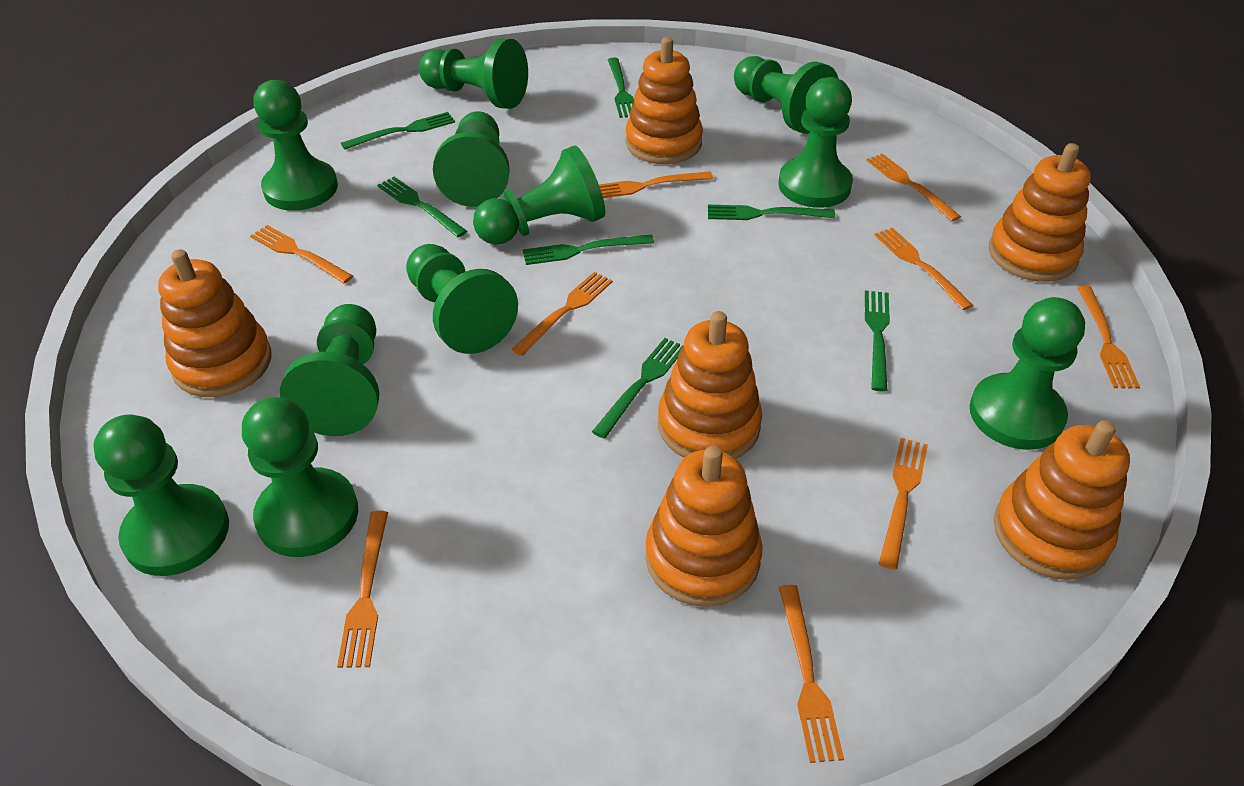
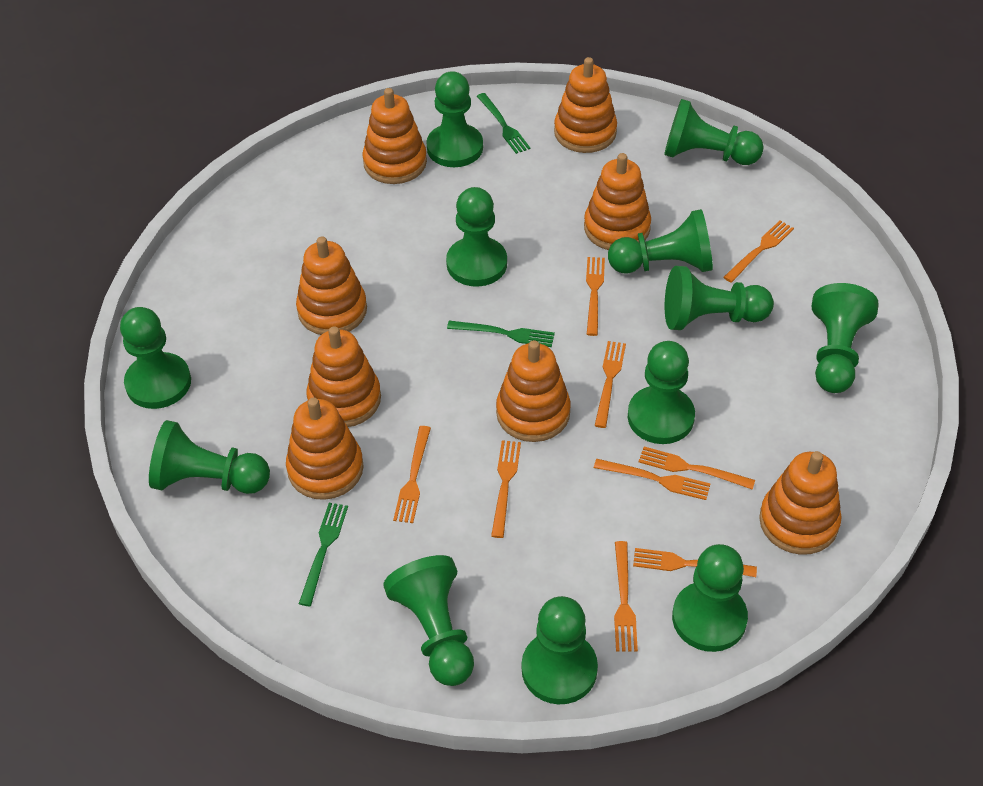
green fork: [341,112,455,150] [378,177,467,237] [523,234,654,265] [592,338,683,439] [608,57,634,118] [708,205,835,220] [865,291,890,392] = 7 -> [299,503,348,606] [447,321,555,347] [477,93,530,154] = 3
green pawn: [93,414,229,576] [242,397,358,557] [253,80,338,211] [280,304,379,436] [406,244,518,354] [419,38,528,109] [433,111,510,207] [473,145,605,245] [734,56,839,134] [778,77,853,208] [970,297,1085,450] = 11 -> [120,307,191,409] [149,420,270,494] [383,555,474,686] [426,71,483,167] [446,187,507,287] [522,596,598,705] [608,209,713,274] [628,341,695,444] [664,99,764,165] [665,266,774,330] [672,544,748,652] [811,283,879,393] = 12
orange stacking toy: [158,249,271,397] [626,37,703,164] [645,446,763,607] [658,311,762,459] [989,143,1091,282] [994,420,1130,580] = 6 -> [286,397,364,500] [296,236,367,335] [306,326,381,427] [362,88,427,184] [496,340,570,442] [554,57,617,153] [584,153,651,250] [759,451,842,555] = 8

